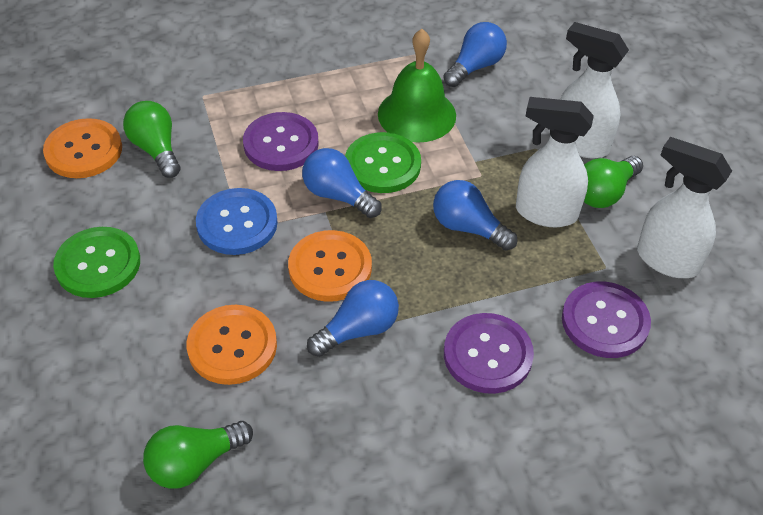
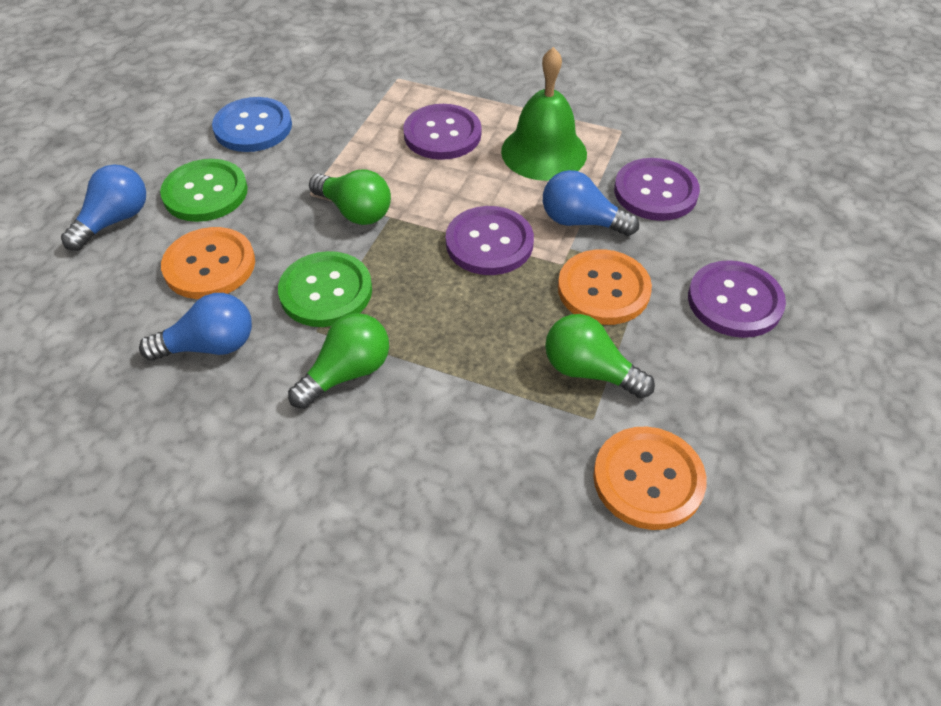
blue light bulb: [302,148,382,218] [307,280,399,357] [433,180,517,251] [443,22,507,87] = 4 -> [61,164,146,251] [139,293,252,361] [543,170,639,236] = 3
purple button: [243,112,319,171] [444,313,534,394] [562,282,651,358] = 3 -> [403,104,481,160] [446,206,534,275] [614,158,700,221] [688,260,786,338] = 4
white spray bottle: [516,97,594,227] [560,22,629,158] [637,137,732,278] = 3 -> none = 0

